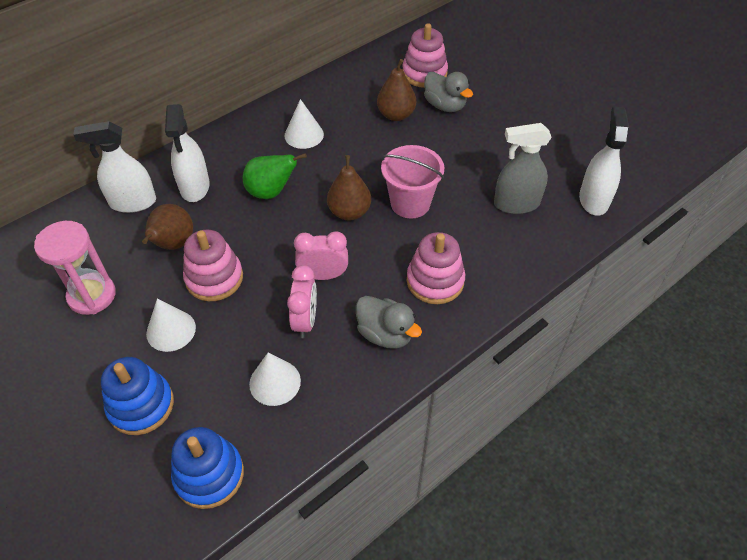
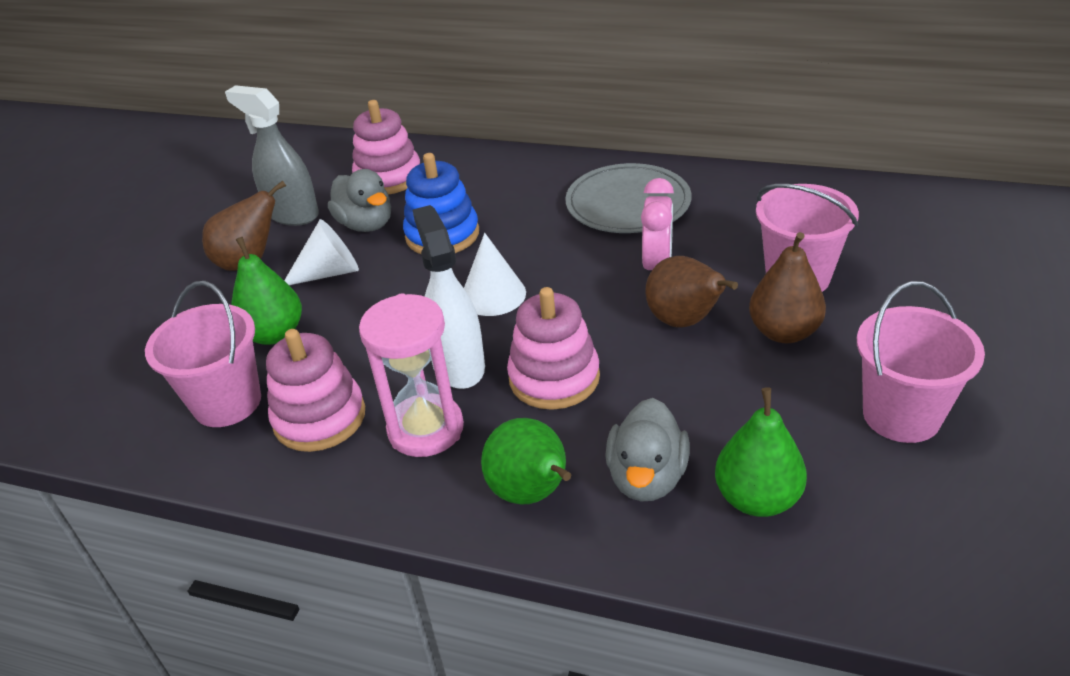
blue stacking toy: [101,357,174,435] [171,427,244,509] = 2 -> [403,153,479,254] = 1
green pear: [243,153,307,199] = 1 -> [231,237,302,345] [481,418,571,504] [715,387,807,517] = 3
grey plate: none = 0 -> [565,163,691,233] = 1
pink bucket: [381,145,444,218] = 1 -> [145,281,261,427] [756,184,859,292] [857,281,985,443] = 3
pink clock: [287,265,317,338] [294,231,348,280] = 2 -> [641,178,674,270] = 1
white cone: [146,299,196,352] [249,353,301,406] [284,99,324,149] = 3 -> [284,219,359,285] [464,233,526,316] = 2
white spray bottle: [73,121,156,213] [165,104,210,202] [579,106,630,216] = 3 -> [413,205,485,389] = 1

